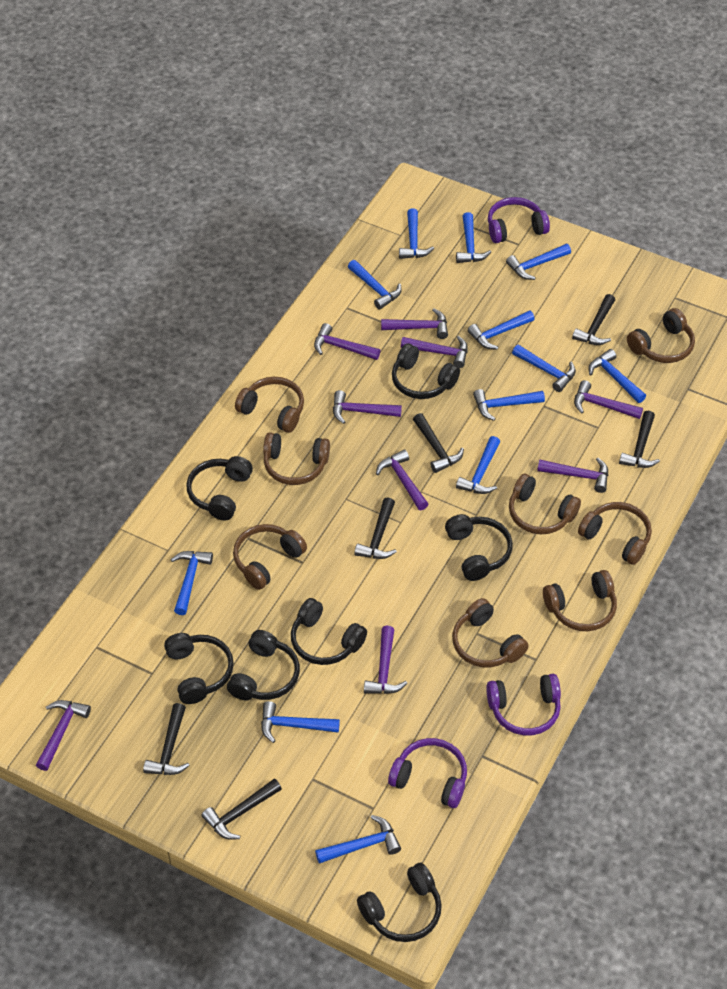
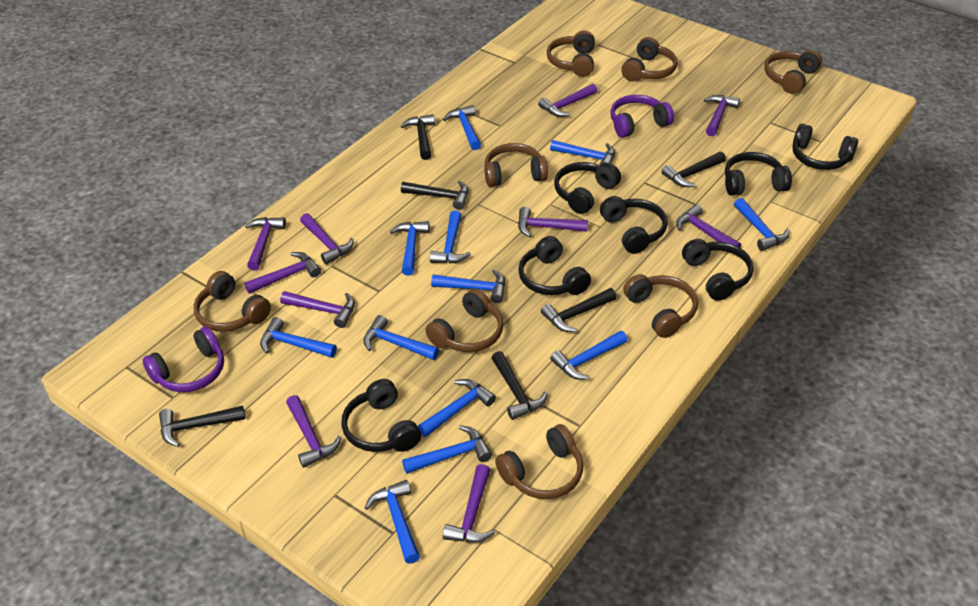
purple hammer: [36,700,91,771] [314,323,381,360] [333,390,402,424] [364,626,407,694] [376,449,428,510] [381,308,448,339] [401,336,468,368] [537,458,608,493] [574,380,643,419] = 9 -> [244,252,321,294] [245,217,286,270] [280,291,355,328] [286,395,342,468] [300,213,354,264] [443,464,495,543] [518,207,588,237] [538,84,597,117] [676,204,741,248] [704,95,740,136] = 10
purple headphones: [388,738,467,808] [486,674,561,735] [488,197,550,243] = 3 -> [142,326,224,392] [610,95,674,138] = 2

